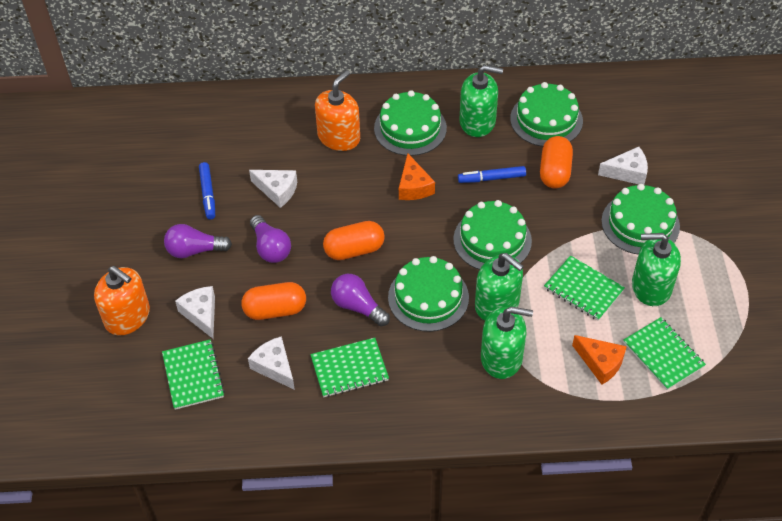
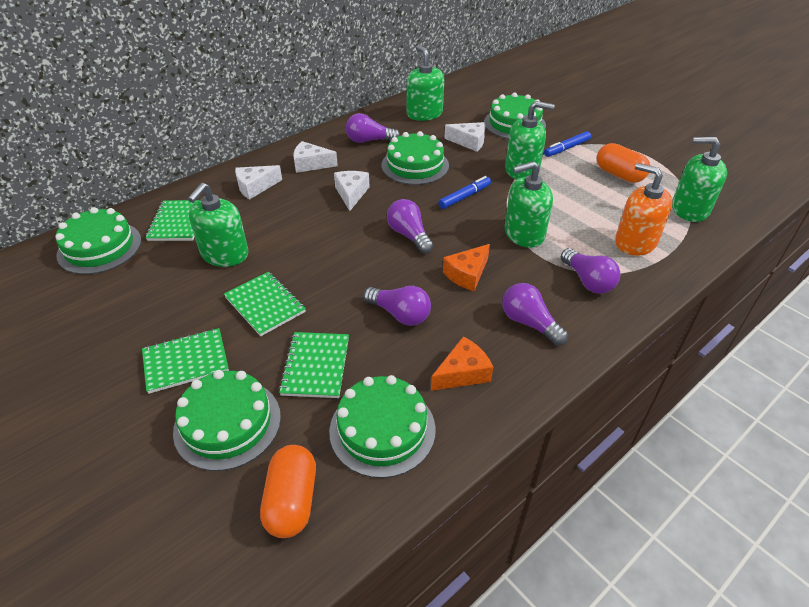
green soap dispenser: [460,65,503,137] [475,253,524,320] [481,307,533,379] [632,233,681,306] = 4 -> [188,183,249,267] [407,45,444,121] [504,161,553,248] [505,101,555,180] [672,137,727,222] = 5
orange capsule: [242,282,306,320] [323,221,385,260] [540,136,573,189] = 3 -> [260,445,316,538] [597,143,650,183] = 2
orange soap dispenser: [94,266,150,335] [315,70,360,151] = 2 -> [615,163,673,256] = 1
purple light bulb: [164,224,232,258] [250,215,291,263] [331,274,390,326] = 3 -> [346,113,400,143] [364,286,431,326] [387,199,434,254] [502,283,568,345] [561,248,620,294] = 5

